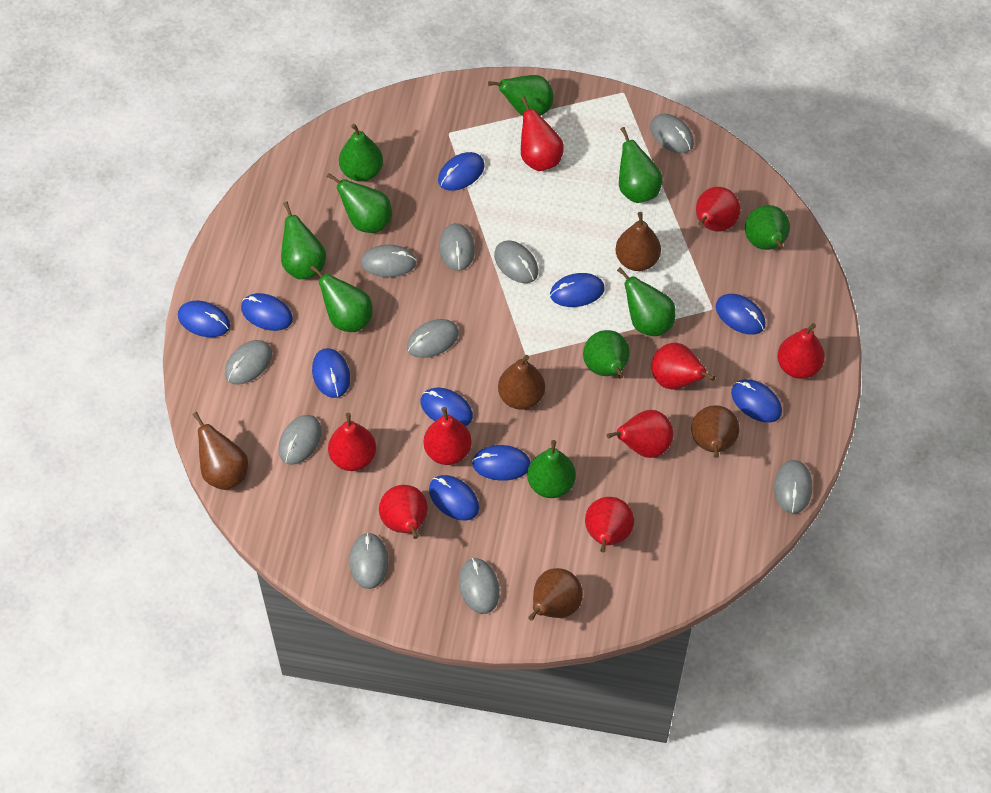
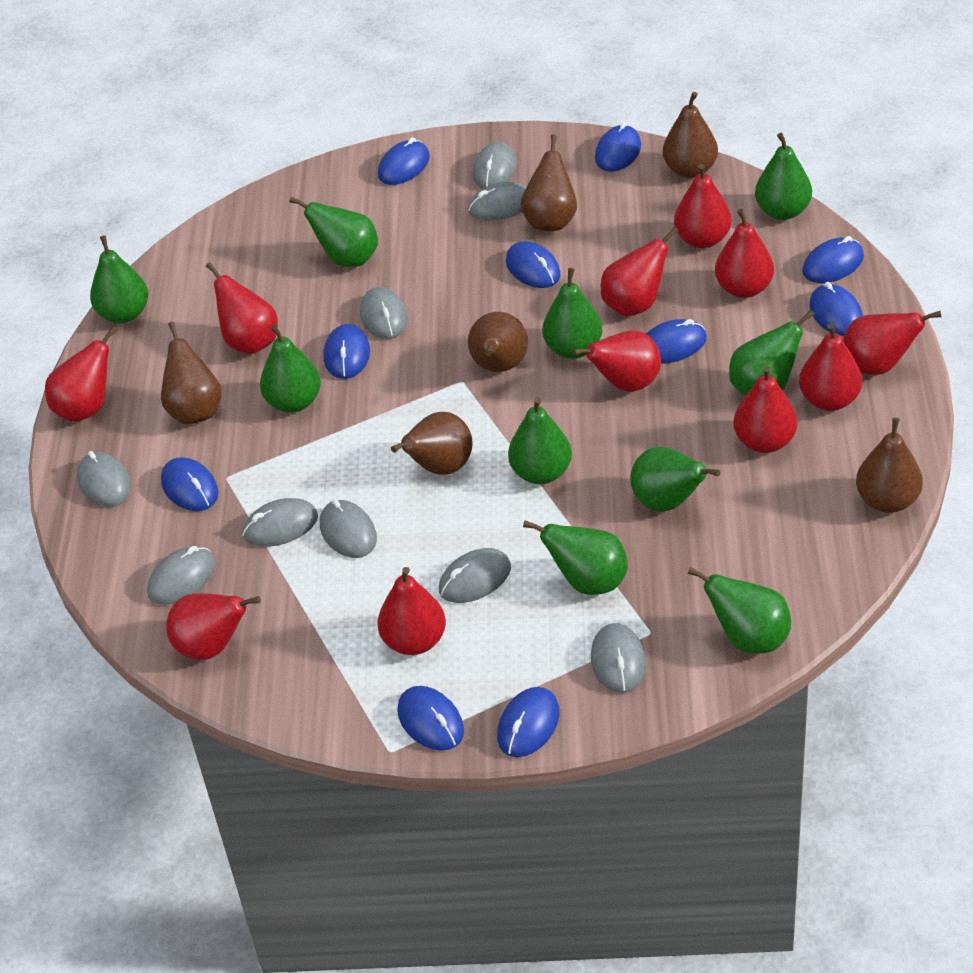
brown pear: [192,412,248,490] [498,355,545,410] [528,568,583,621] [615,212,661,271] [691,405,739,458] = 5 -> [161,321,222,424] [391,412,473,475] [468,312,528,372] [521,134,577,231] [663,92,718,178] [856,417,923,513] = 6
grey mouse: [225,340,272,385] [279,415,322,465] [349,533,388,589] [361,245,417,277] [407,319,459,358] [439,223,475,271] [459,558,500,614] [494,240,538,283] [650,113,694,153] [774,460,812,514] = 10 -> [77,451,131,507] [147,546,215,605] [242,498,318,547] [320,499,377,558] [360,287,407,339] [439,548,511,603] [468,182,527,221] [473,142,517,189] [591,623,646,693] = 9
red pear: [328,413,376,471] [379,485,428,539] [424,407,472,465] [520,96,564,171] [585,497,634,552] [607,410,673,458] [651,343,715,390] [696,187,740,232] [777,323,825,379] = 9 -> [45,326,118,422] [166,593,261,660] [206,262,278,354] [377,567,446,655] [573,330,661,392] [601,227,679,316] [674,164,731,248] [715,209,774,298] [733,366,797,453] [799,323,862,411] [843,311,941,375] = 11

